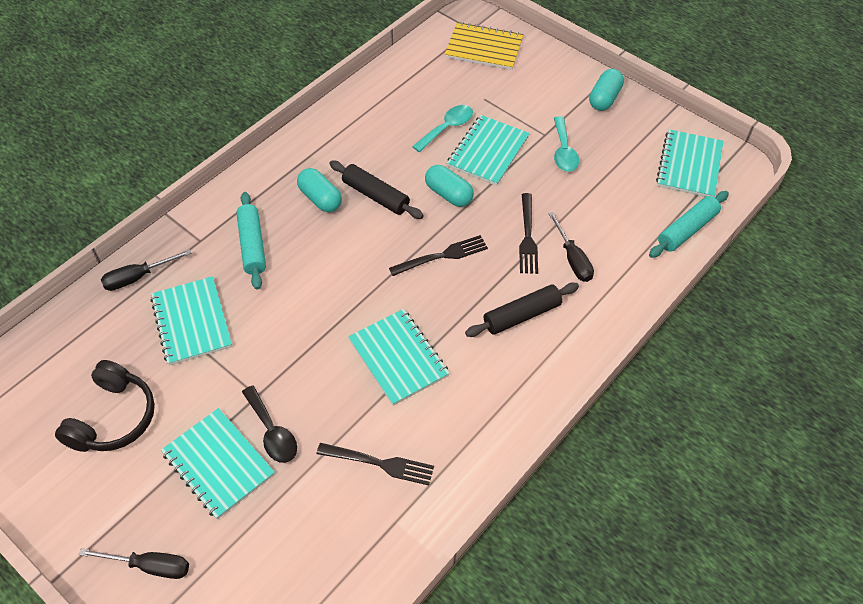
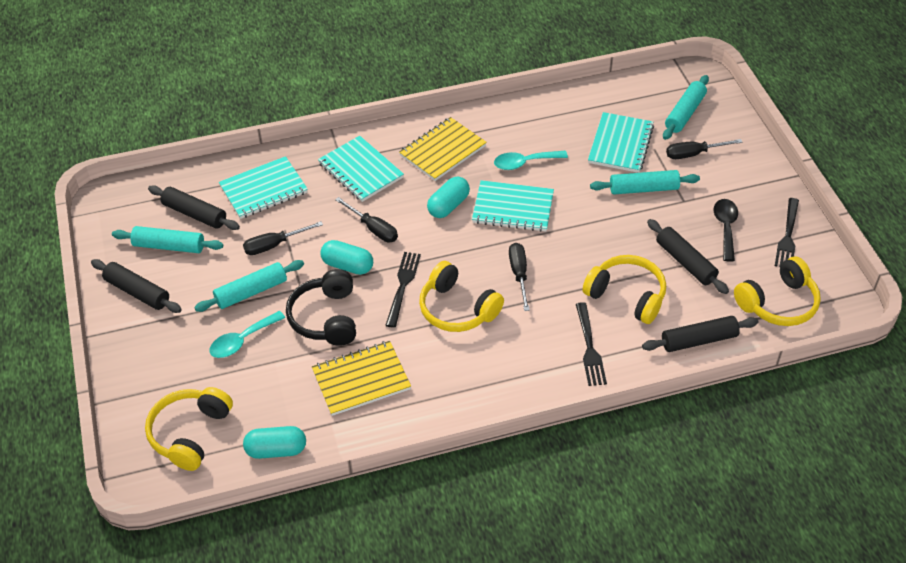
black rolling pin: [329,161,424,219] [465,283,579,337] = 2 -> [91,259,182,313] [148,185,240,230] [642,316,759,352] [647,219,729,294] = 4
black screwdriver: [79,548,189,579] [101,249,192,291] [548,212,594,282] = 3 -> [243,221,323,255] [335,197,398,242] [509,243,530,311] [666,139,742,159] = 4
turquoise notebook: [150,276,232,366] [161,408,275,519] [348,309,450,406] [447,115,530,186] [656,129,724,197] = 5 -> [219,156,308,219] [318,136,404,202] [472,180,554,232] [588,112,654,173] = 4
turquoise rolling pin: [236,192,266,290] [649,191,729,258] = 2 -> [112,226,223,253] [194,260,304,312] [590,170,700,194] [663,75,709,140] = 4
yellow headphones: none = 0 -> [145,387,233,471] [419,261,504,332] [582,255,666,324] [734,257,821,326] = 4
yellow notebook: [445,22,524,70] = 1 -> [312,341,411,416] [399,117,487,181] = 2

